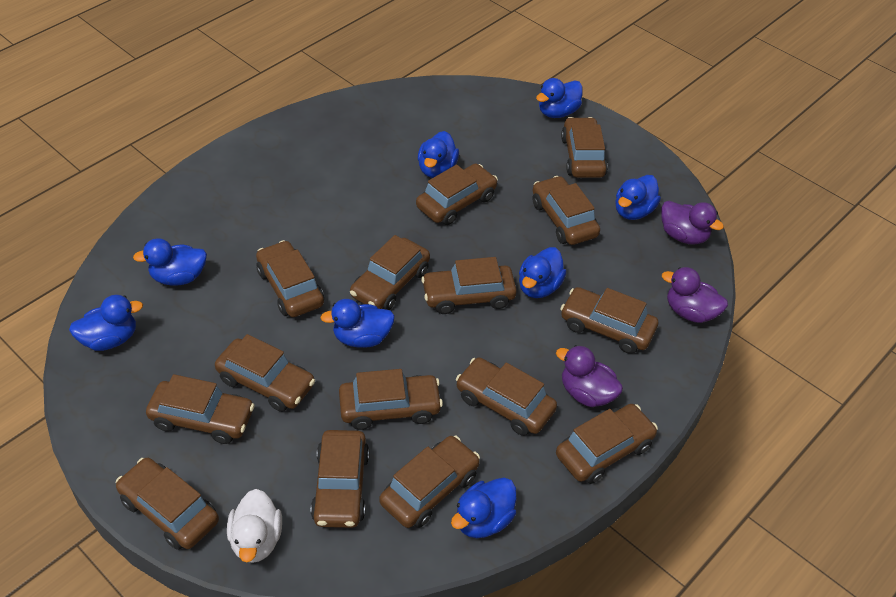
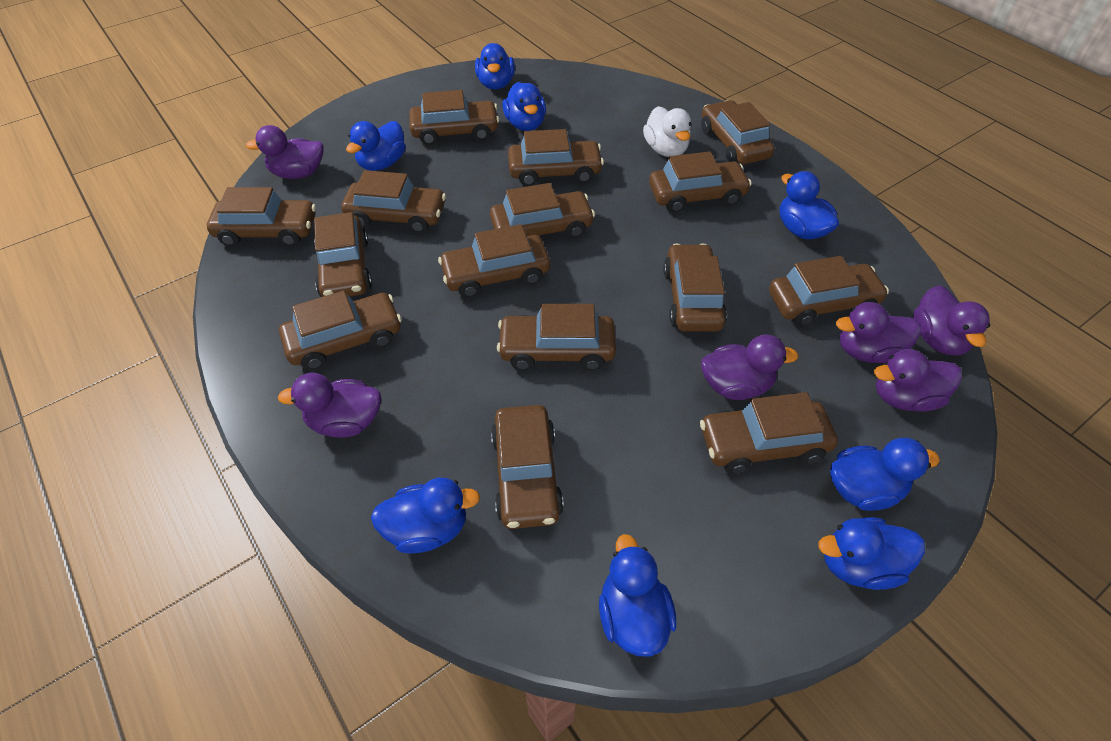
purple duck: [556,345,623,407] [661,201,724,245] [662,267,728,323] = 3 -> [246,125,324,179] [278,373,381,438] [701,334,798,400] [836,302,921,363] [874,349,962,412] [913,285,990,356] = 6

